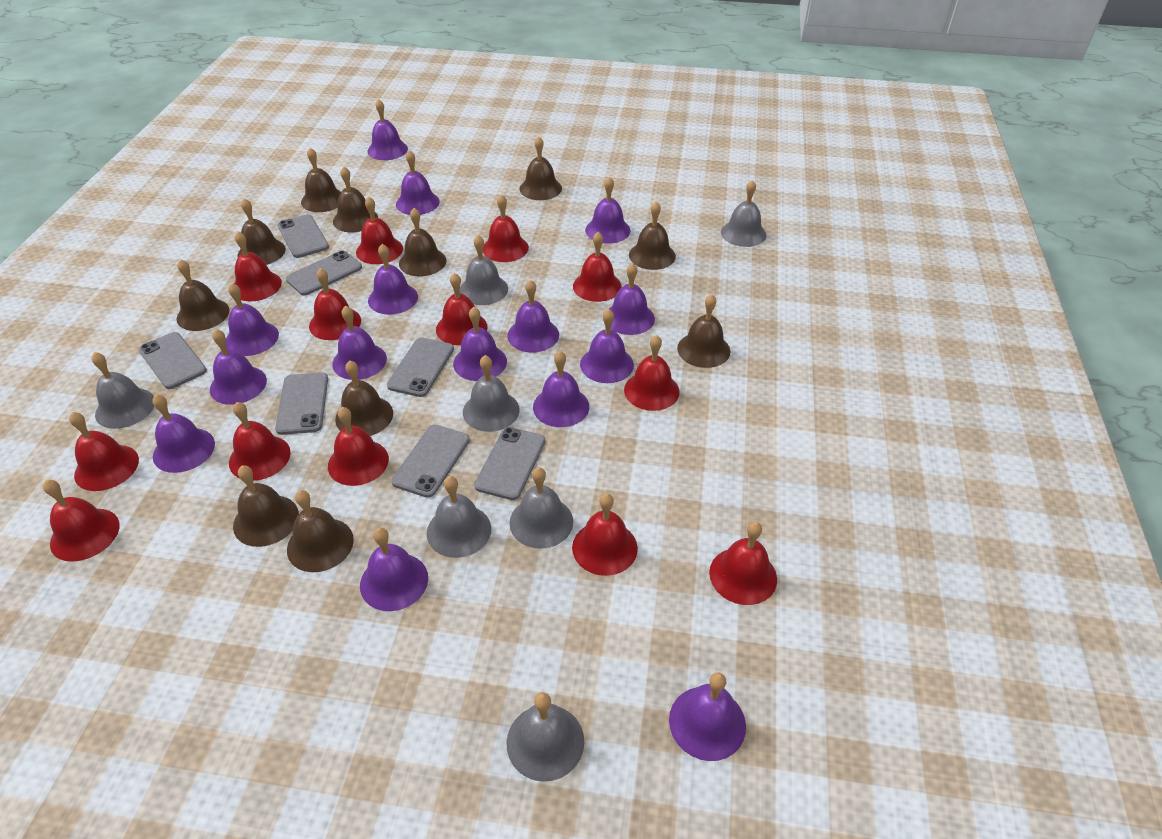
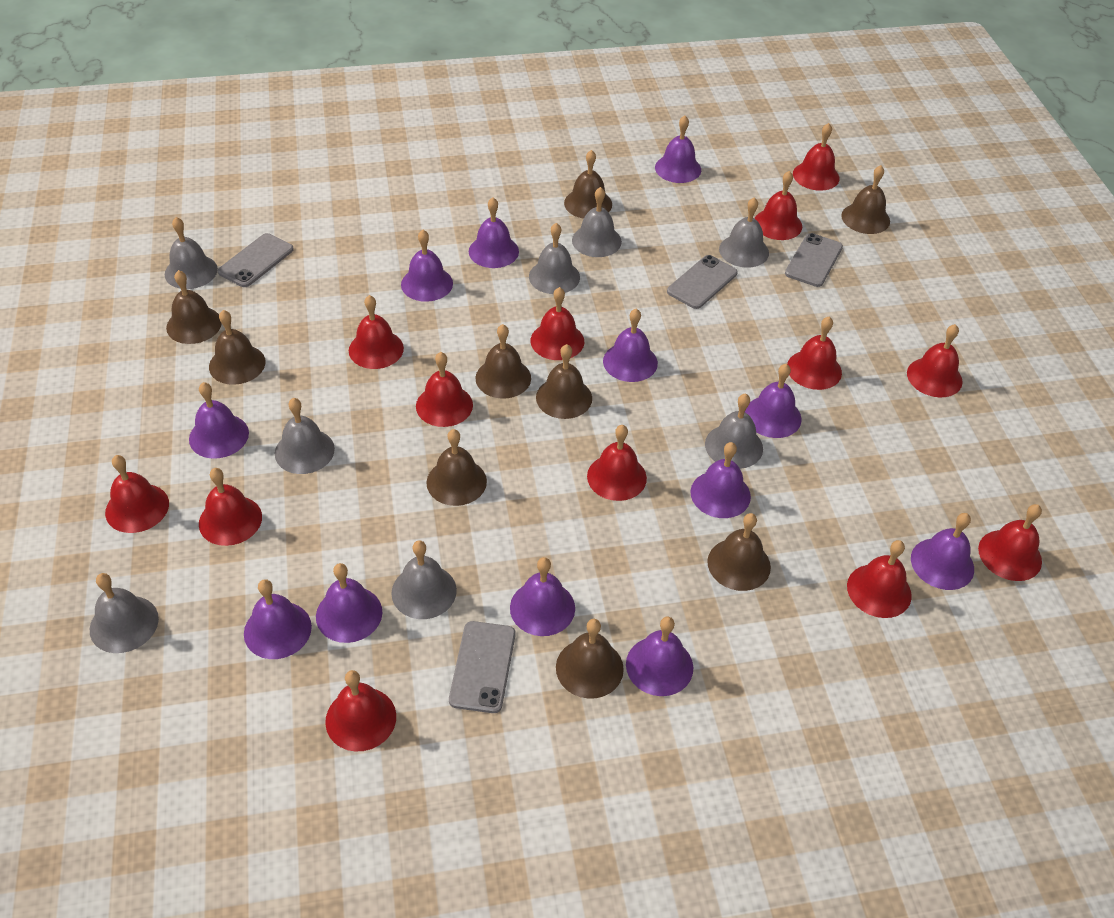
brown bell: [177,259,229,331] [233,465,299,547] [237,198,286,265] [287,490,354,572] [301,148,341,212] [333,167,378,232] [335,360,393,436] [399,208,446,276] [519,137,562,200] [629,202,676,270] [677,294,730,368] = 11 -> [166,270,222,344] [209,310,266,385] [426,429,487,506] [475,324,531,399] [536,344,592,419] [556,619,624,699] [564,150,612,219] [707,513,771,591] [841,165,890,234] = 9
grey bell: [91,352,154,429] [427,476,491,558] [460,235,508,305] [463,355,519,432] [507,692,584,782] [509,467,573,549] [721,180,767,247] = 7 -> [90,573,159,653] [165,217,218,289] [275,398,335,474] [391,540,457,619] [529,223,580,294] [572,187,622,257] [705,393,763,469] [719,197,769,268] = 8
grey phone: [139,332,207,389] [275,372,328,435] [277,214,329,258] [286,251,362,296] [387,337,454,397] [392,425,470,498] [474,427,545,500] = 7 -> [218,233,294,287] [449,621,515,713] [667,255,738,309] [785,233,843,287] = 4
purple bell: [152,394,215,473] [210,329,267,405] [226,283,279,356] [332,306,387,380] [360,528,428,611] [367,99,408,160] [368,244,418,315] [396,150,440,215] [453,307,507,381] [507,280,559,353] [533,351,589,427] [580,309,634,383] [585,177,631,244] [609,263,655,335] [669,672,746,761] = 15 -> [189,382,249,459] [244,579,312,659] [316,563,382,643] [401,230,453,302] [469,197,519,268] [510,557,575,636] [603,309,658,382] [626,617,693,696] [655,116,701,183] [690,442,751,518] [745,364,802,438] [911,513,974,590] = 12

